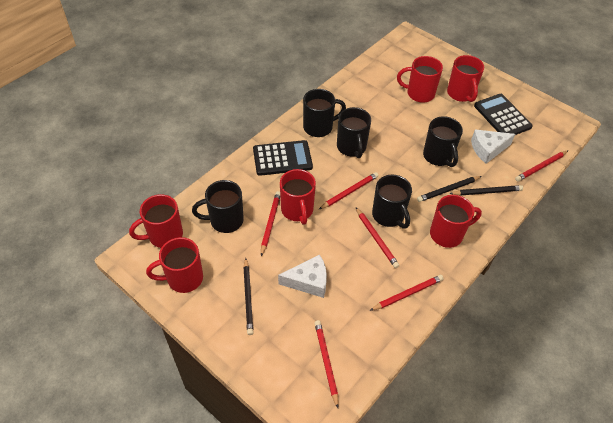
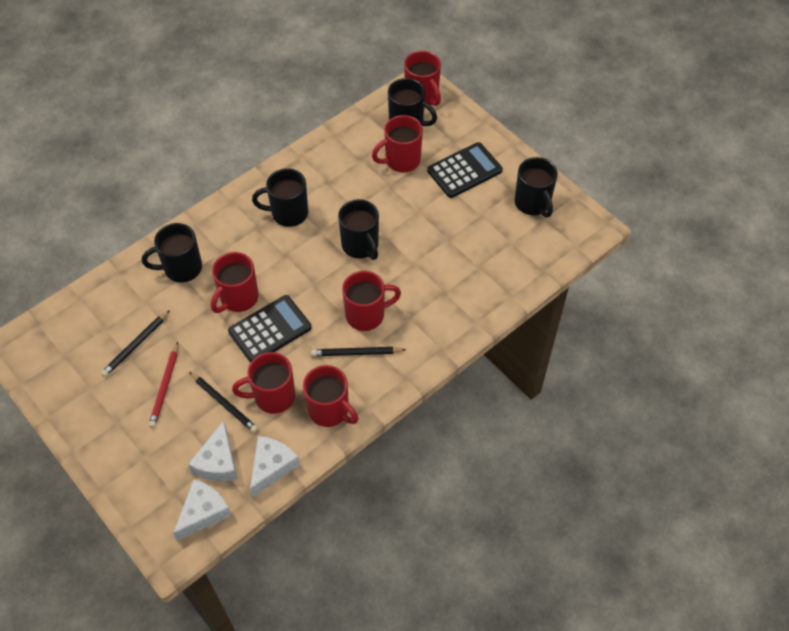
red pencil: [261,191,280,256] [315,320,339,408] [318,172,379,210] [356,207,399,268] [370,275,444,311] [515,150,569,181] = 6 -> [149,342,178,428] = 1
white cheese: [278,254,327,298] [471,130,515,164] = 2 -> [173,479,232,541] [188,420,238,481] [250,436,300,497] = 3

